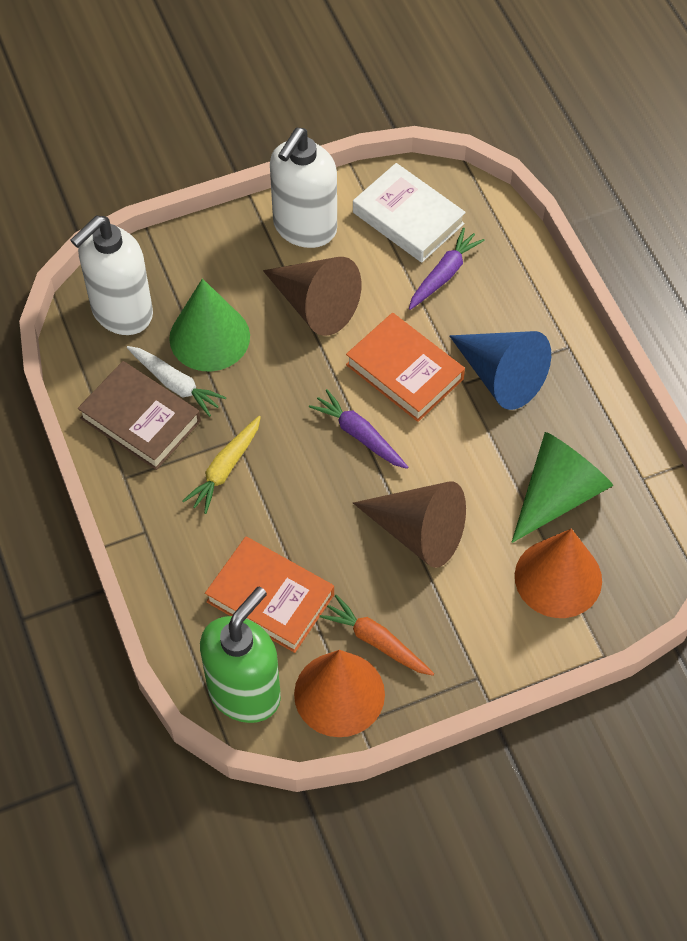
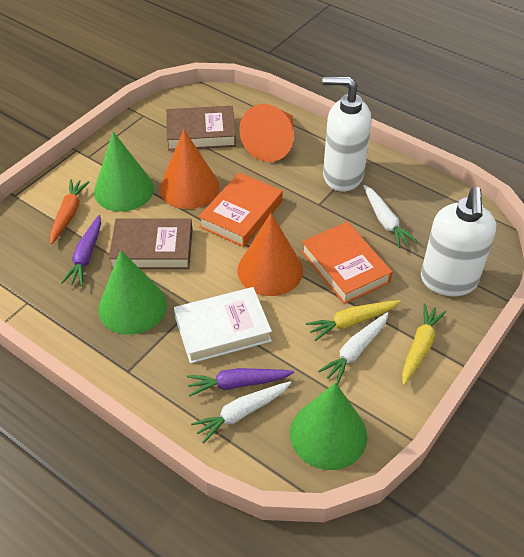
blue cone: [449,331,551,410] = 1 -> none = 0
brown book: [78,361,201,470] = 1 -> [109,218,193,269] [166,106,236,150] = 2
brown cone: [263,257,362,336] [353,481,466,568] = 2 -> none = 0
green cone: [169,278,250,371] [511,432,613,543] = 2 -> [94,132,154,212] [98,250,167,335] [290,383,367,470] = 3
green soap dispenser: [200,587,281,723] = 1 -> none = 0
orange cone: [294,650,385,737] [515,529,602,618] = 2 -> [160,130,220,209] [238,213,303,296] [239,104,294,162] = 3
white carrot: [127,346,227,417] = 1 -> [191,381,291,443] [318,312,389,385] [364,185,417,248] = 3
yellow carrot: [183,416,261,514] = 1 -> [306,300,400,341] [402,304,446,386] = 2

